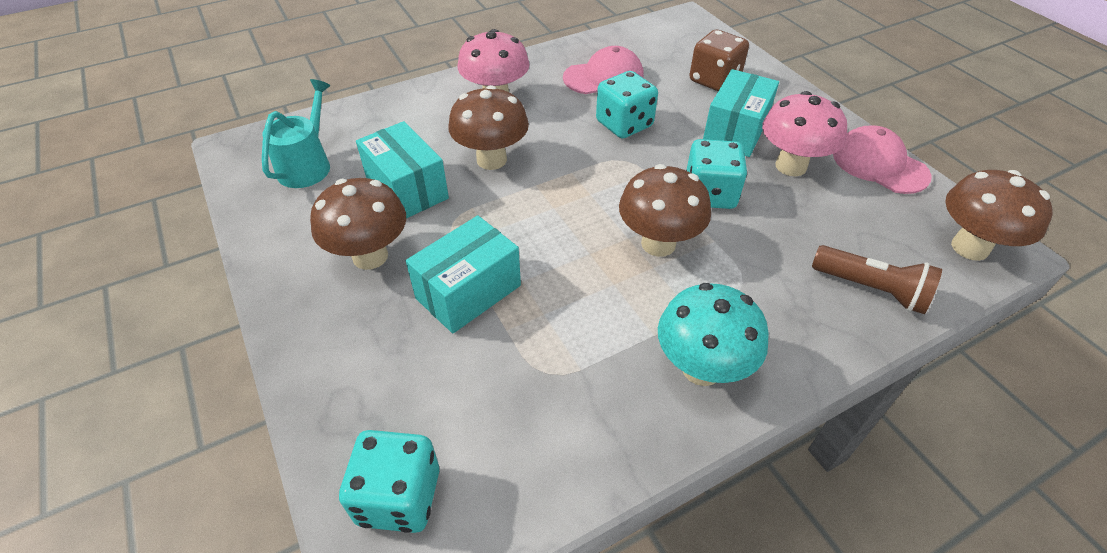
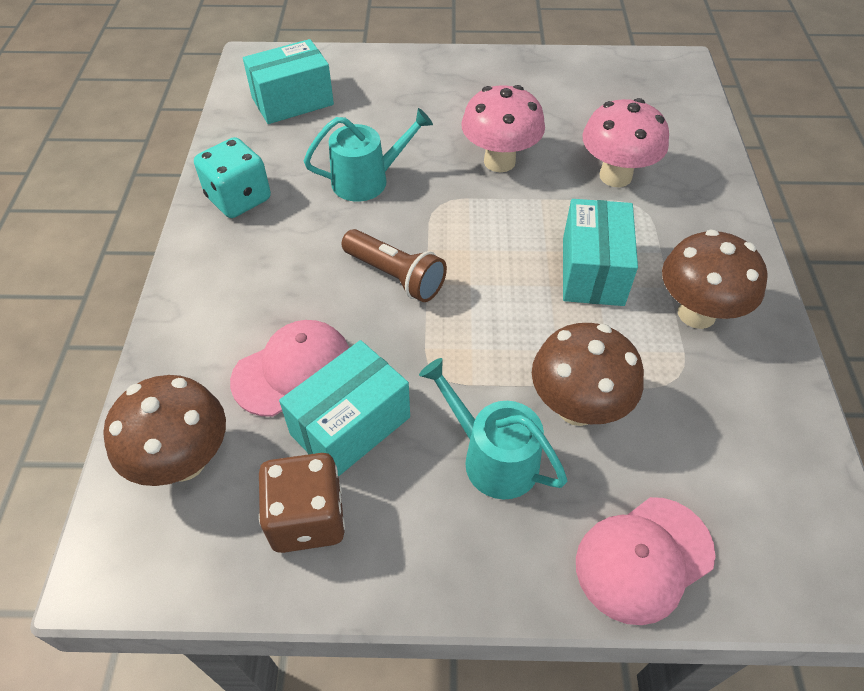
brown mushroom: [310,178,406,270] [448,85,529,170] [619,164,711,257] [945,170,1053,261] = 4 -> [103,375,226,486] [532,323,644,426] [662,229,768,329] = 3
turquoise dice: [339,430,439,533] [596,71,658,138] [686,139,747,209] = 3 -> [194,137,271,218] = 1
turquoise mushroom: [658,283,769,386] = 1 -> none = 0
turquoise watering can: [262,79,330,188] = 1 -> [304,108,433,202] [419,358,567,499] = 2

